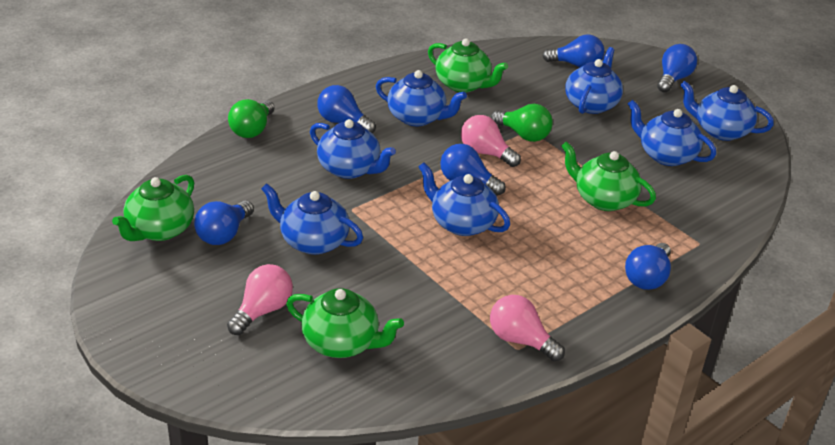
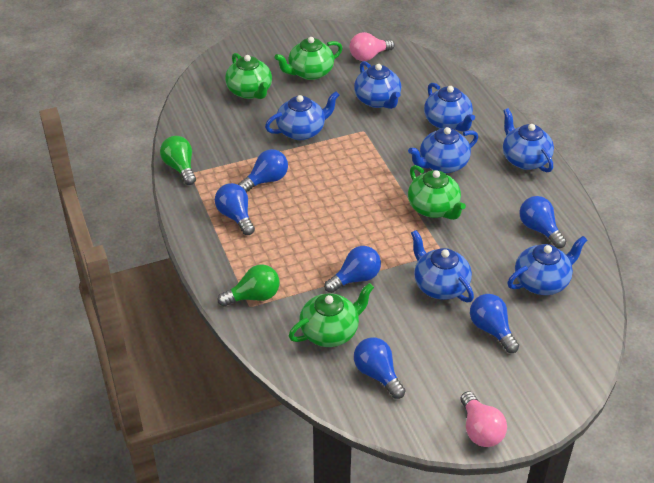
pink light bulb: [227,264,293,335] [461,115,521,167] [490,295,565,362] = 3 -> [350,32,395,61] [460,391,507,447] = 2

